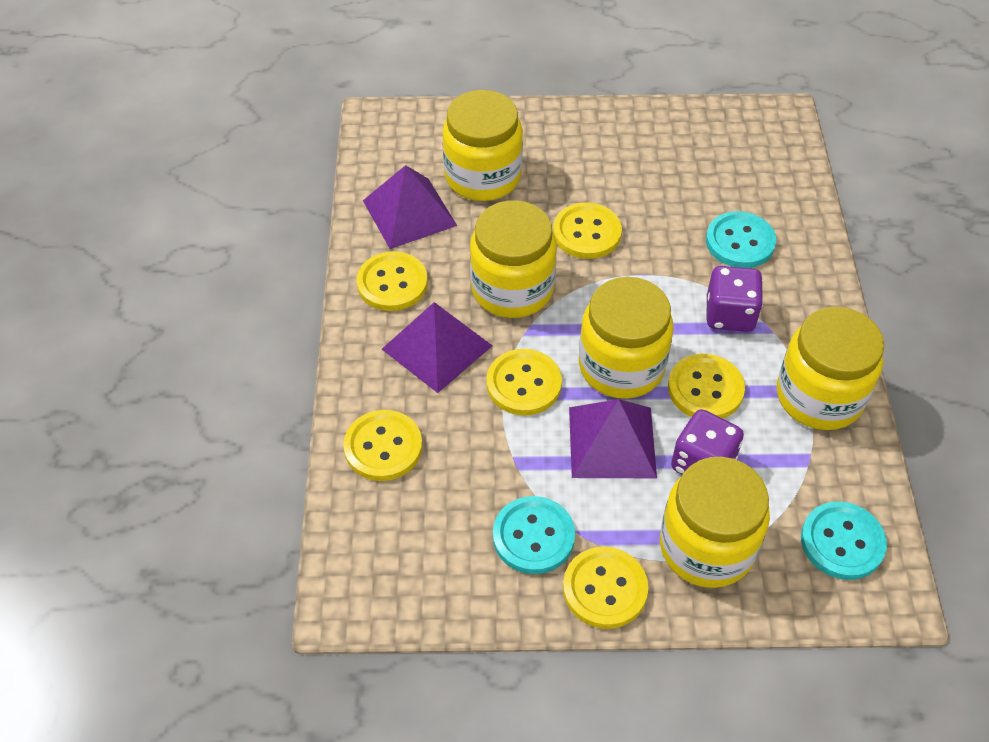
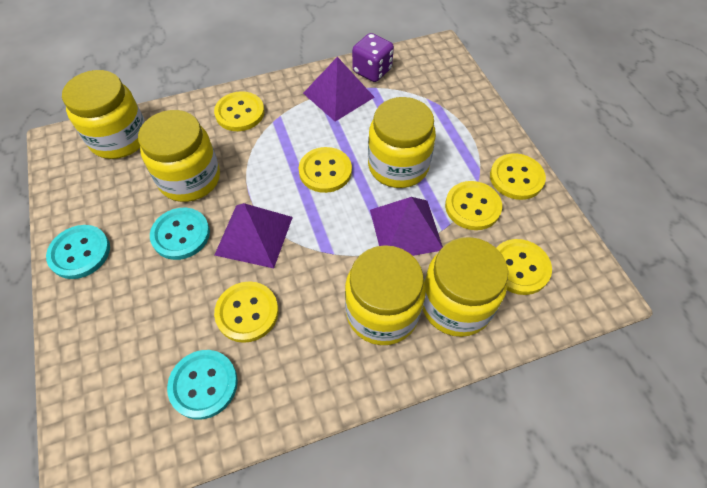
purple dice: [671,409,744,474] [706,266,763,332] = 2 -> [352,33,394,82] = 1

